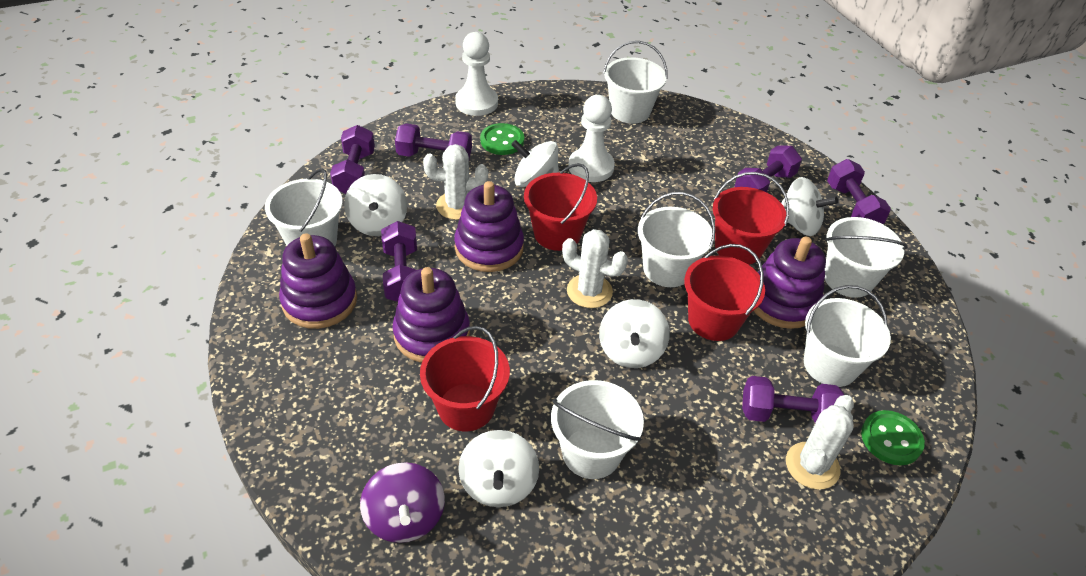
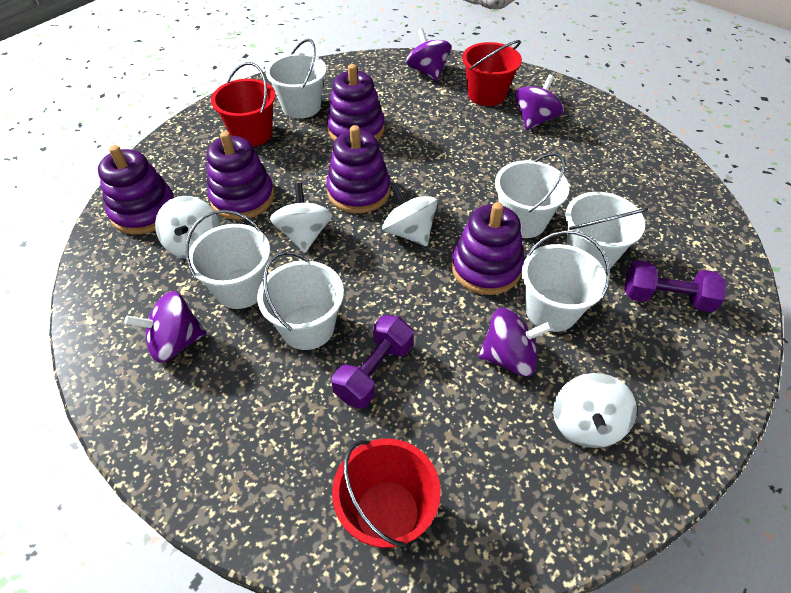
green button: [480,123,524,155] [861,410,925,465] = 2 -> none = 0
purple dumbbell: [330,125,375,194] [381,221,417,302] [395,123,472,159] [735,145,802,192] [742,376,844,423] [827,159,891,224] = 6 -> [331,315,414,409] [624,260,727,312] = 2
purple spinning top: [360,462,445,543] = 1 -> [124,291,206,363] [406,28,451,81] [479,308,553,376] [515,75,564,130] = 4
purple stacking toy: [279,233,357,329] [392,267,470,363] [454,181,524,272] [754,237,826,329] = 4 -> [98,145,175,235] [206,131,274,220] [326,125,390,213] [327,64,385,141] [451,202,524,295] = 5
red bucket: [420,326,510,431] [524,163,597,251] [684,244,765,341] [713,172,789,265] = 4 -> [211,62,276,147] [332,438,441,548] [462,40,522,106] = 3
white cactus: [423,144,488,220] [562,229,628,308] [786,395,854,489] = 3 -> none = 0
white pawn: [455,32,498,116] [568,95,615,182] = 2 -> none = 0
white spinning top: [344,174,407,236] [458,430,539,507] [511,140,559,187] [599,299,670,368] [781,177,838,236] = 5 -> [155,196,220,259] [270,183,333,253] [382,183,438,246] [553,373,637,448] = 4

